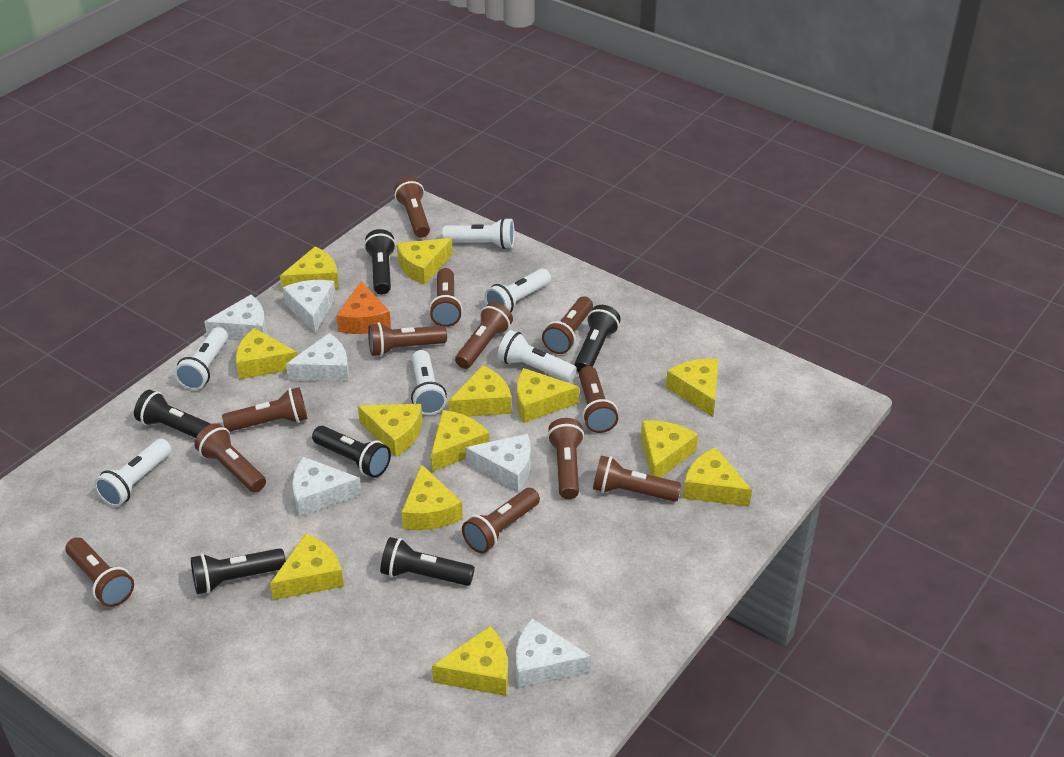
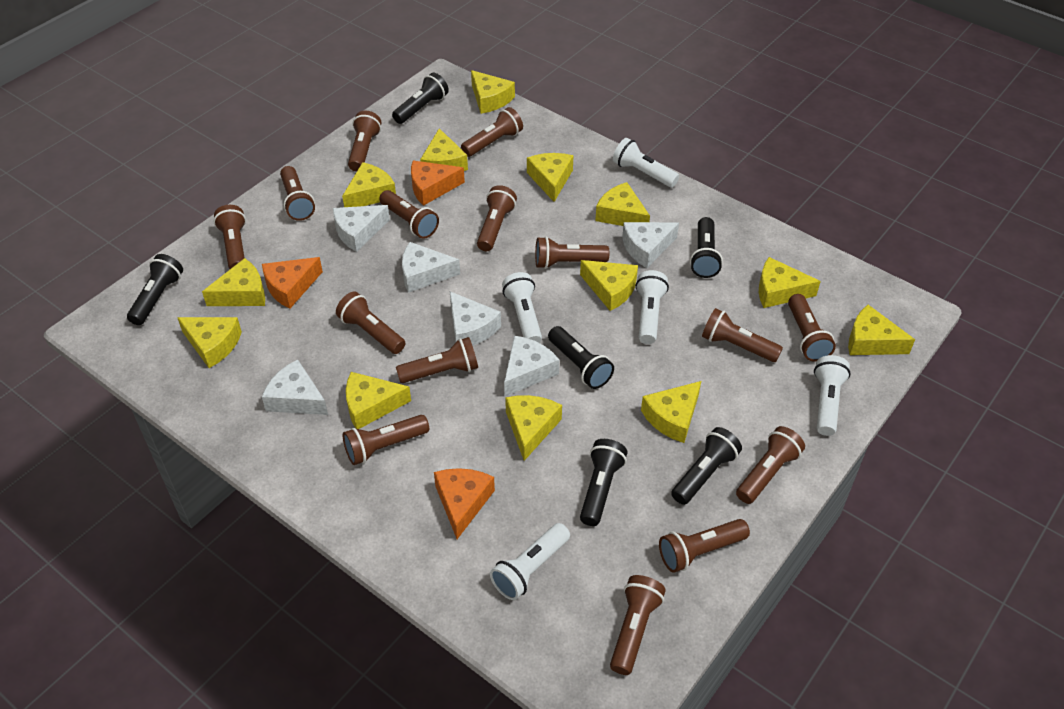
brown flashlight: [65,537,134,607] [194,423,266,493] [222,387,308,432] [368,322,447,356] [394,177,430,238] [429,268,462,327] [455,302,513,369] [462,488,540,553] [542,296,593,354] [547,418,584,499] [579,366,618,433] [593,455,682,502] = 12 -> [214,205,246,269] [280,166,315,221] [336,291,406,354] [343,415,429,465] [348,111,381,171] [379,190,439,239] [396,337,478,383] [461,107,523,157] [477,185,517,251] [535,236,609,269] [610,575,666,675] [659,519,750,573] [702,308,783,362] [736,426,805,504] [788,294,836,362] = 15
orange cheese: [336,281,391,334] = 1 -> [262,257,323,309] [411,160,465,206] [434,468,495,539] = 3
white flashlight: [94,439,171,507] [174,327,228,390] [411,350,447,415] [442,218,515,249] [484,269,551,312] [498,330,577,382] = 6 -> [490,523,570,600] [502,272,542,343] [613,138,679,187] [635,270,669,344] [814,355,851,436] = 5

